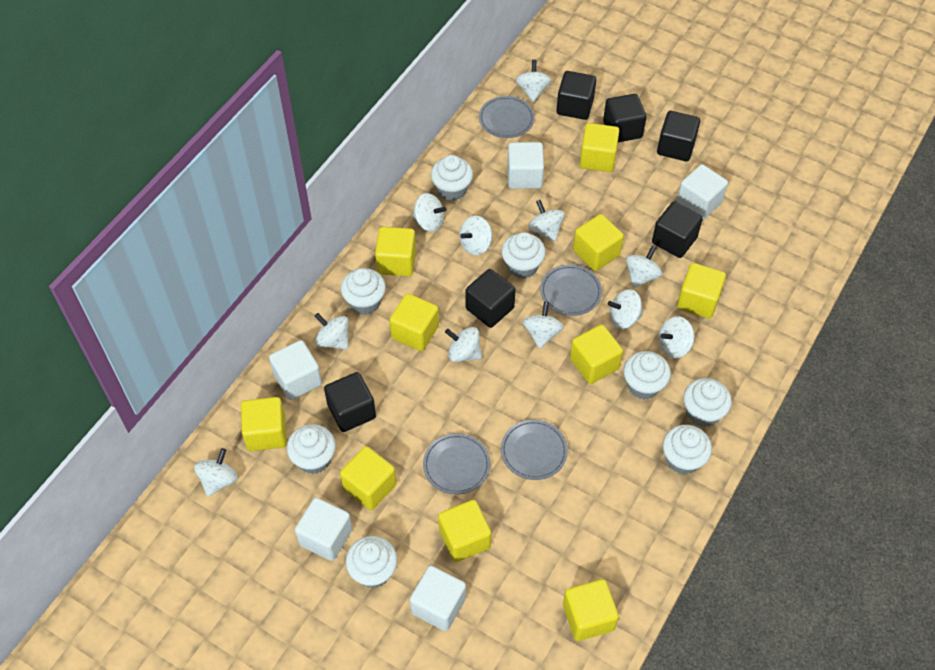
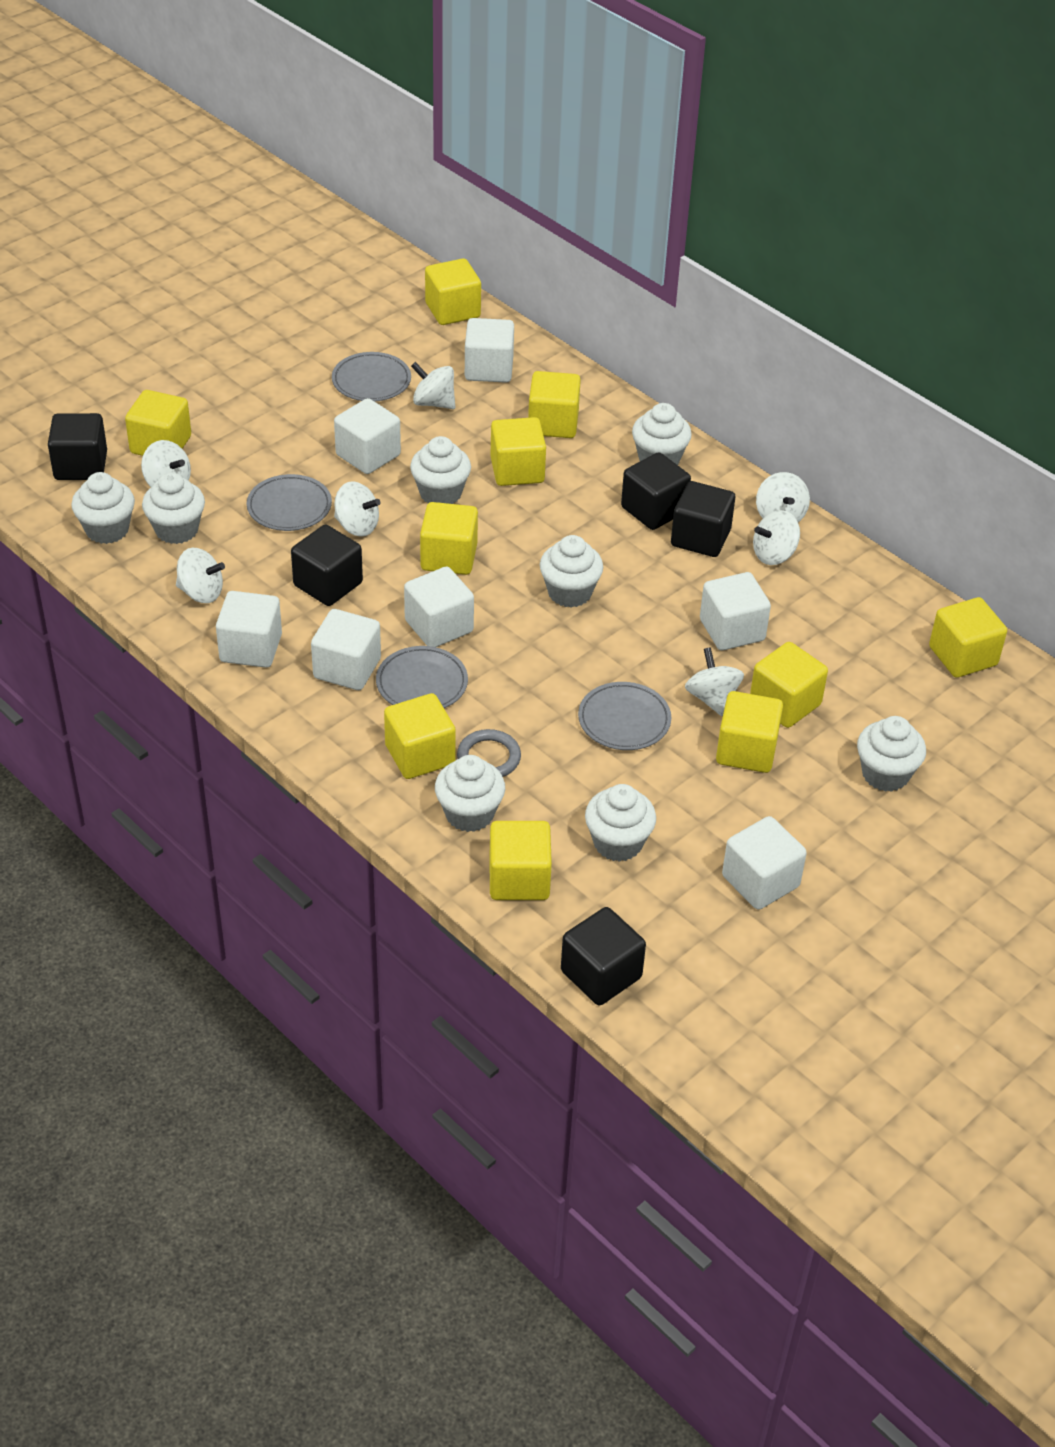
black cube: [324,372,376,432] [466,269,516,328] [556,71,596,120] [603,94,647,142] [652,202,703,258] [657,111,700,161] = 6 -> [48,413,107,480] [291,524,363,606] [561,907,646,1005] [621,452,691,530] [671,481,735,557] = 5
grey ring: none = 0 -> [457,729,521,777] = 1
white cube: [269,340,322,400] [295,498,353,561] [410,566,466,631] [507,142,544,189] [677,164,728,220] = 5 -> [216,591,282,668] [311,609,381,690] [334,398,401,474] [404,566,474,647] [465,318,514,383] [700,572,771,651] [722,816,807,910] = 7
white spinning top: [194,448,238,497] [315,313,349,350] [413,193,446,232] [445,327,482,362] [459,216,492,255] [516,60,552,102] [523,301,564,349] [528,200,565,242] [608,289,643,329] [626,245,662,288] [659,316,694,358] = 11 -> [141,440,191,487] [176,548,225,603] [334,481,381,537] [411,362,455,409] [685,647,744,716] [753,510,800,565] [756,472,810,522] = 7

